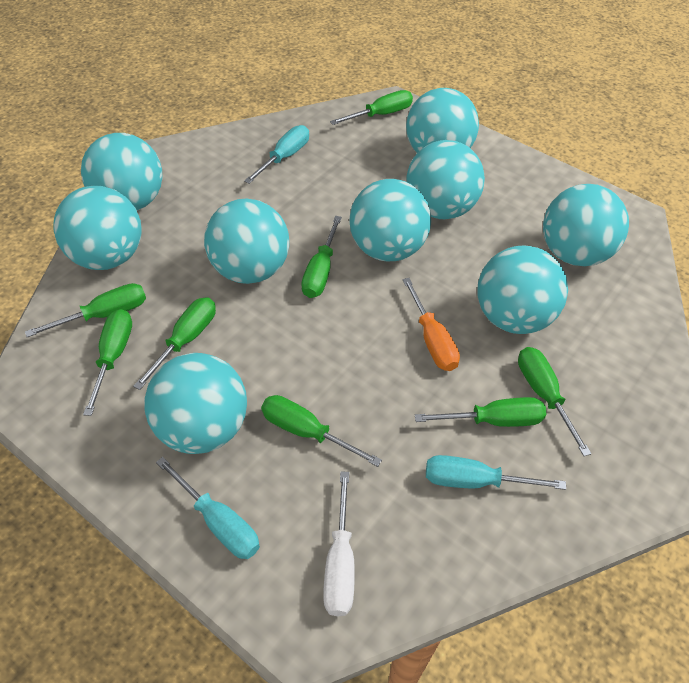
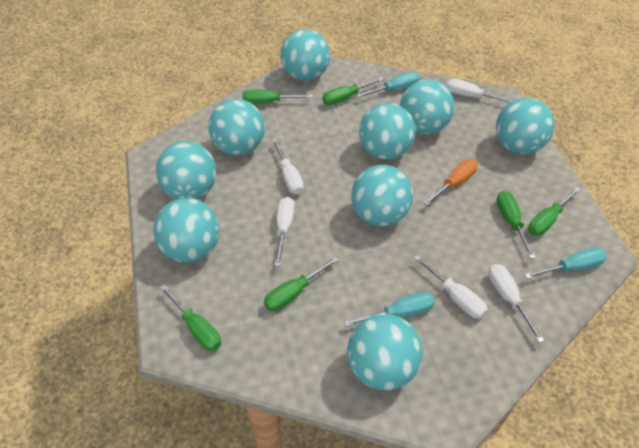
green screwdriver: [25,283,146,337] [83,309,132,416] [133,297,216,390] [261,395,382,467] [301,216,342,298] [330,90,413,125] [415,397,546,427] [518,347,592,456] = 8 -> [160,285,221,351] [243,90,313,104] [264,256,339,311] [323,77,384,105] [497,191,536,259] [528,187,581,236] = 6
white screwdriver: [323,471,355,616] = 1 -> [272,139,304,194] [275,197,295,267] [414,255,488,319] [446,79,514,102] [488,264,545,343] = 5

